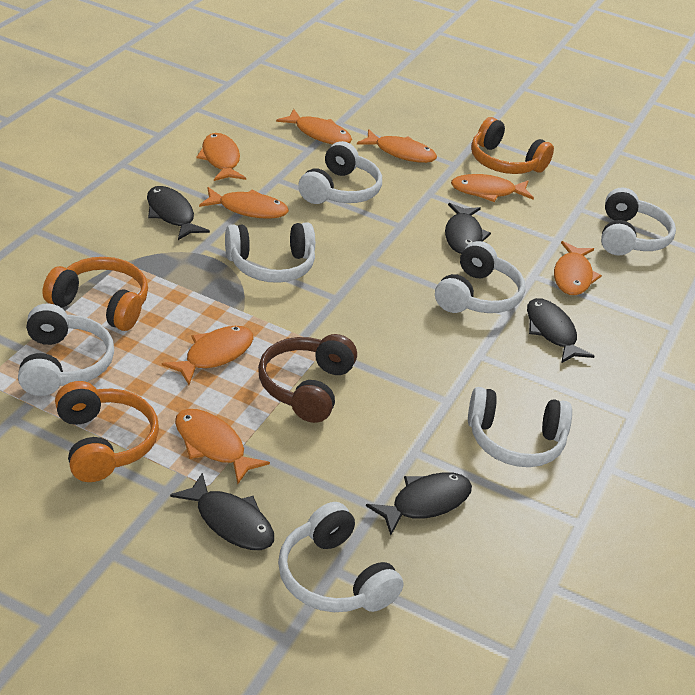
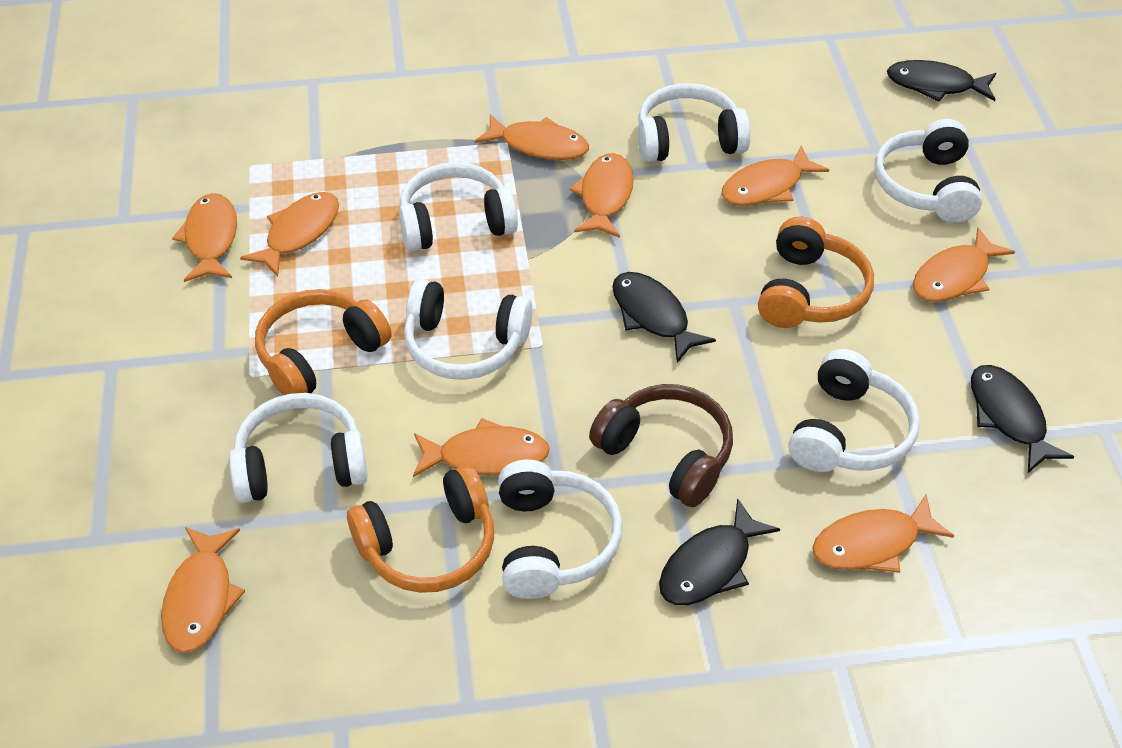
black fish: [147,186,210,240] [170,473,274,550] [366,472,472,535] [445,203,491,254] [527,298,595,363] = 5 -> [612,272,716,363] [659,498,780,605] [887,60,996,102] [971,365,1074,473] = 4
orange fish: [162,326,253,385] [175,409,270,484] [196,133,246,181] [199,187,289,219] [276,109,352,144] [357,129,437,163] [451,174,534,202] [554,241,602,295] = 8 -> [161,527,245,653] [172,193,237,282] [240,192,339,277] [413,418,550,477] [475,114,589,160] [570,153,634,238] [721,145,829,206] [812,494,954,573] [913,227,1015,302] = 9

